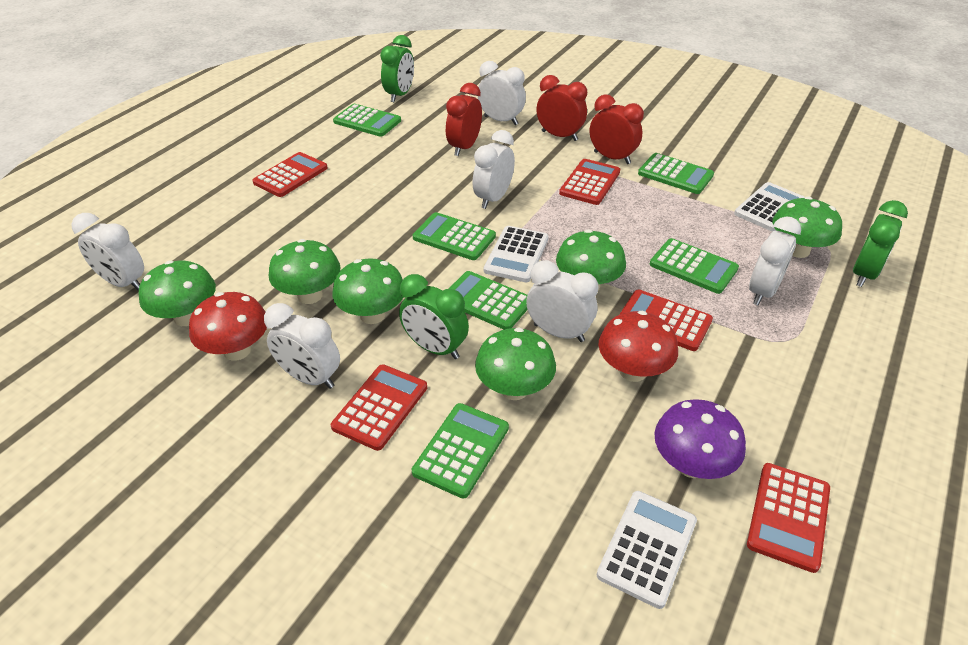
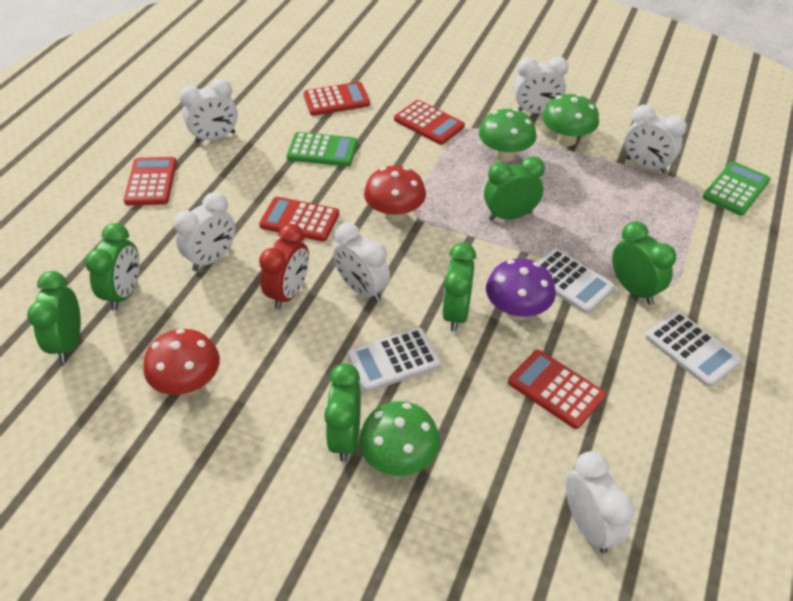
green calculator: [333,104,401,137] [412,403,509,498] [413,212,496,260] [449,271,528,330] [638,153,714,194] [650,238,739,294] = 6 -> [287,132,358,167] [703,161,770,216] = 2
green clock: [380,35,414,102] [399,274,469,359] [853,200,908,287] = 3 -> [27,271,81,363] [85,223,139,311] [324,363,361,462] [442,243,476,332] [484,156,545,221] [612,221,676,305] = 6
green mushroom: [139,260,216,326] [269,239,341,304] [332,258,403,324] [475,327,556,400] [556,229,626,290] [772,197,842,258] = 6 -> [359,401,440,476] [479,108,537,162] [542,94,599,146] = 3
red clock: [446,83,482,156] [536,75,587,141] [590,94,644,164] = 3 -> [259,224,309,309] = 1

